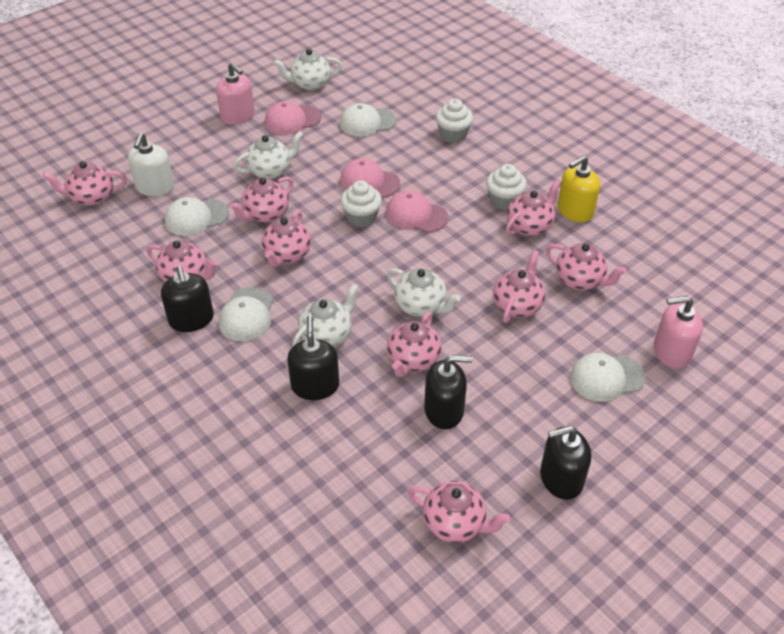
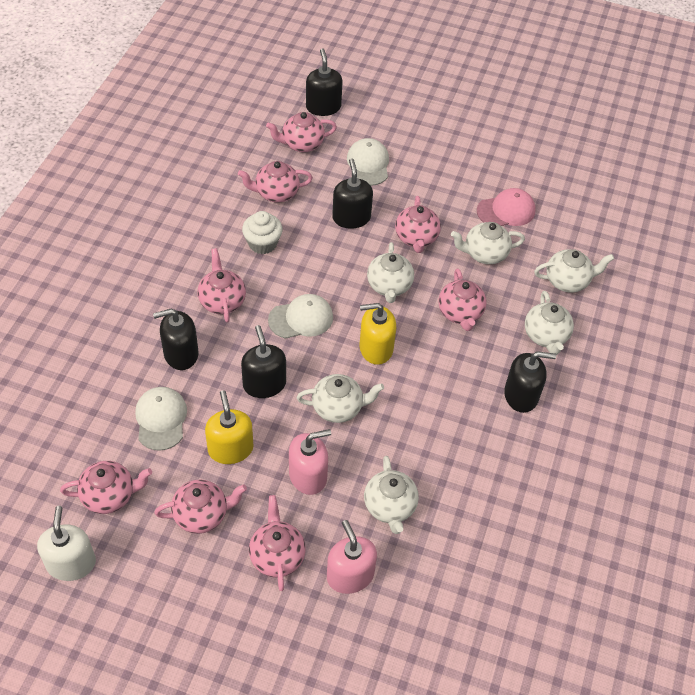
black soap dispenser: [161,266,214,332] [287,315,339,400] [424,355,473,429] [540,426,591,500] = 4 -> [153,308,199,370] [241,325,286,398] [306,48,342,116] [332,158,373,229] [504,351,556,413] = 5
pink cap: [265,101,322,135] [340,158,400,198] [386,190,448,233] = 3 -> [477,188,535,226] = 1
pink teapot: [43,161,126,206] [147,240,218,282] [230,177,294,222] [262,211,311,267] [387,312,442,377] [408,481,511,543] [493,250,545,323] [506,180,561,236] [546,243,627,290] = 9 -> [60,461,152,514] [154,479,247,534] [197,248,246,322] [238,161,313,202] [249,495,306,591] [266,112,337,152] [395,196,441,253] [438,269,487,331] = 8
white cap: [165,197,229,236] [219,287,273,341] [340,103,397,137] [570,353,645,402] = 4 -> [135,387,187,451] [268,294,333,339] [347,138,389,186] = 3
white cupcake: [340,180,382,227] [436,99,473,143] [486,164,527,210] = 3 -> [242,211,283,254] = 1
white teapot: [234,131,303,179] [274,49,342,90] [293,284,359,347] [387,268,461,317] = 4 -> [297,374,384,423] [364,456,419,534] [367,242,414,303] [451,222,525,264] [525,291,574,355] [534,249,614,293] = 6
yellow soap dispenser: [558,156,600,222] = 1 -> [205,390,253,464] [360,303,396,365] = 2

